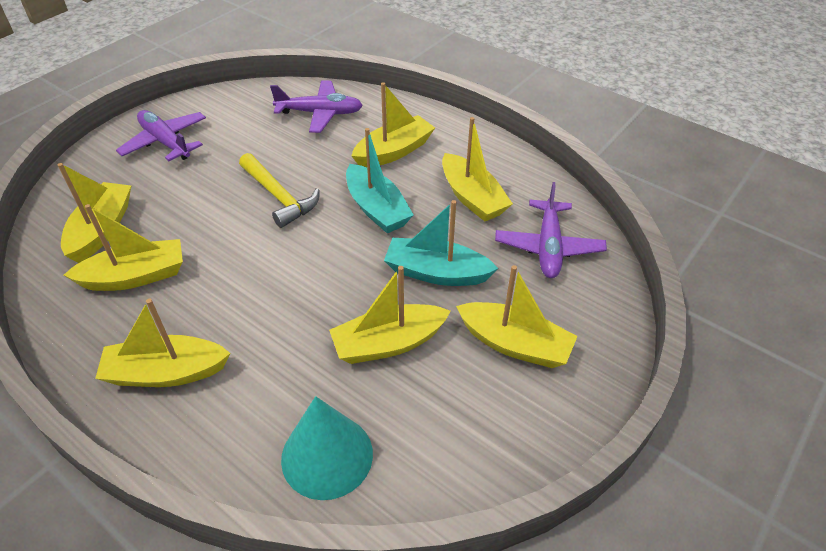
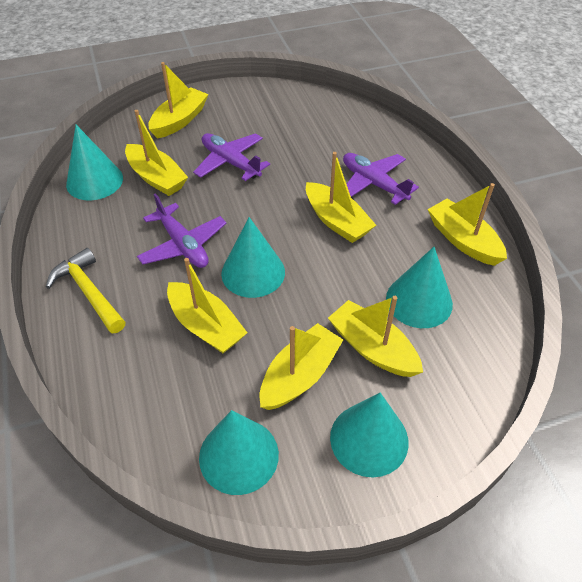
turquoise boat: [346,128,414,233] [384,200,498,286] = 2 -> none = 0
turquoise cone: [281,396,373,500] = 1 -> [66,125,123,200] [199,410,279,495] [221,217,285,298] [330,393,408,478] [386,247,453,328] = 5

